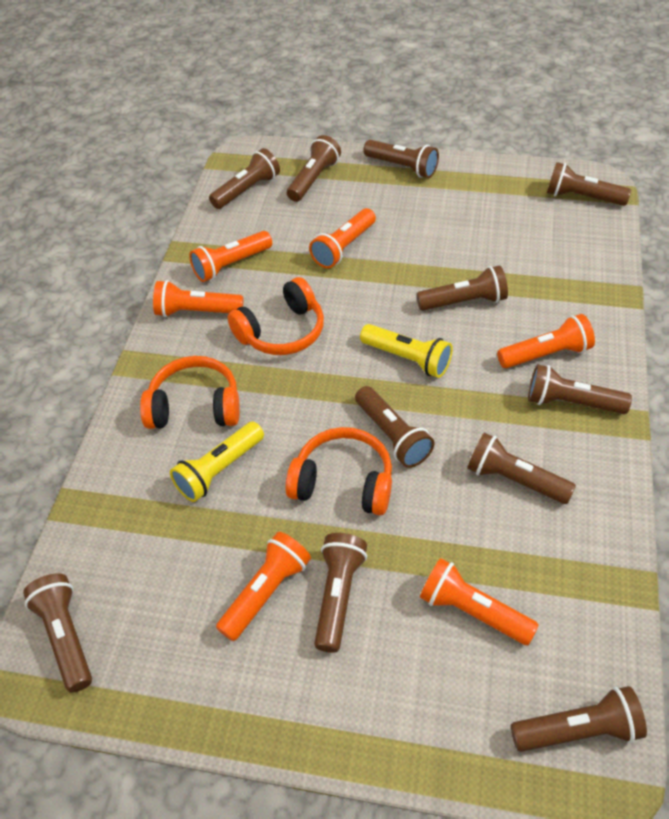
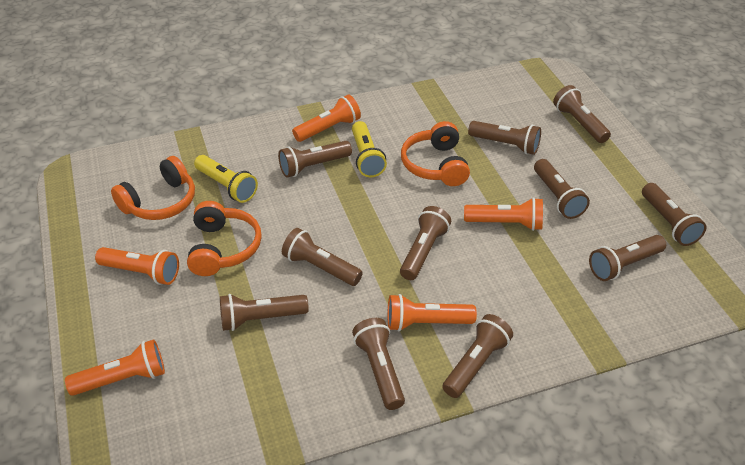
orange flashlight: [153,280,243,317] [189,231,272,282] [216,532,311,641] [309,208,376,268] [420,558,538,645] [497,314,595,368] = 6 -> [65,339,165,396] [95,247,179,285] [292,95,361,142] [387,294,477,331] [464,197,543,231] = 5

